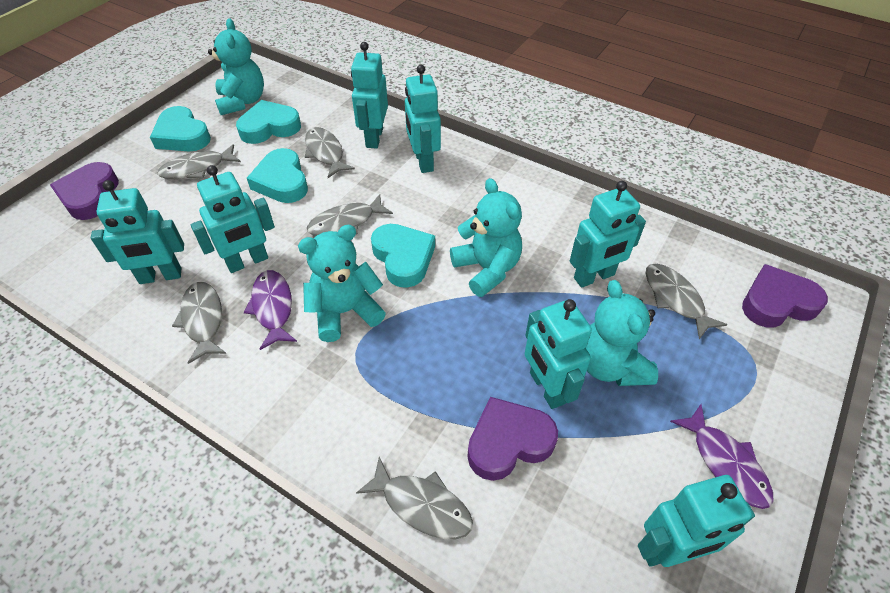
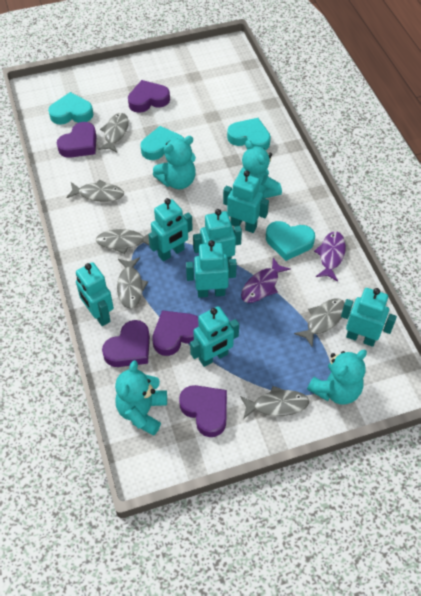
purple heart: [50,162,119,220] [467,397,558,481] [742,264,828,328] = 3 -> [57,122,96,158] [102,320,150,367] [128,80,170,113] [152,310,199,356] [179,385,227,437] = 5

